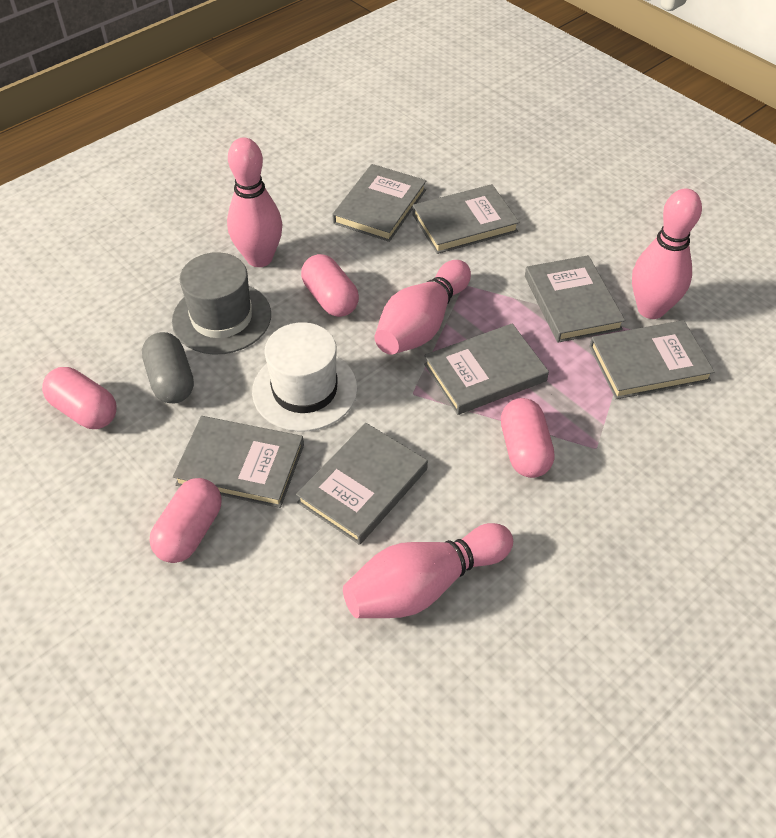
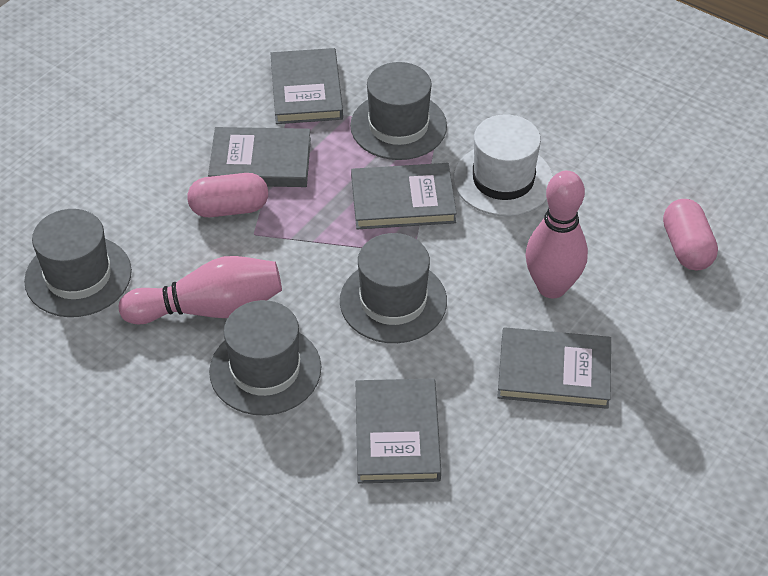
grey book: [173,416,304,508] [296,423,428,545] [332,164,426,242] [412,184,520,254] [424,323,549,415] [525,255,625,343] [589,320,715,399] = 7 -> [208,127,311,187] [270,48,343,124] [351,163,457,229] [356,378,441,483] [497,327,611,409] = 5
grey capsule: [142,332,194,403] = 1 -> none = 0
grey hat: [172,252,271,355] = 1 -> [24,209,132,317] [209,300,321,416] [340,233,447,343] [350,62,447,160] = 4
pink bowling pin: [227,137,283,267] [343,523,513,618] [374,260,471,355] [632,189,702,319] = 4 -> [119,256,282,324] [525,171,588,298] = 2
pink capsule: [42,367,117,429] [150,478,221,563] [301,254,359,317] [501,398,555,478] = 4 -> [187,173,268,217] [663,199,718,270] = 2

